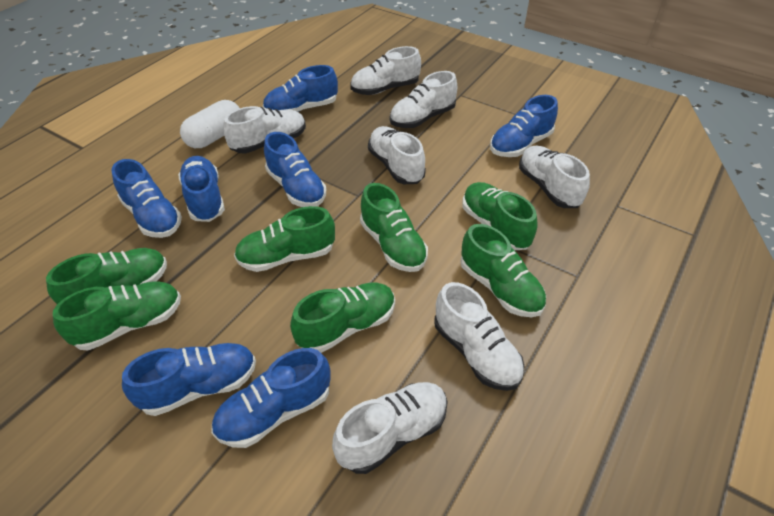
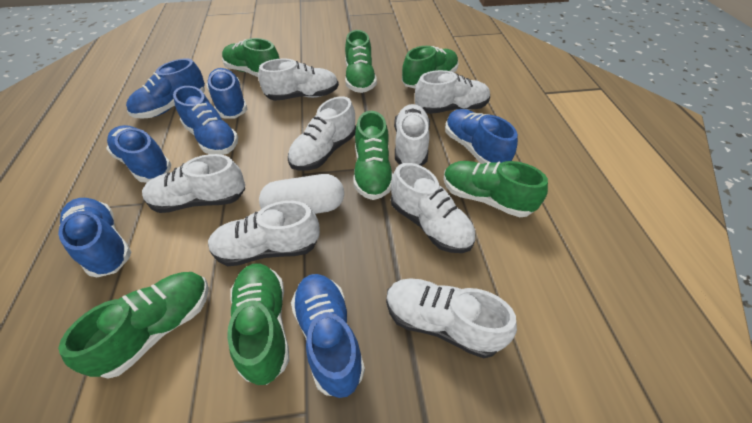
white shoe: [223,106,306,154] [332,382,448,474] [350,46,421,95] [368,126,426,184] [390,71,457,128] [434,282,525,391] [519,145,590,208] = 7 -> [142,154,245,213] [208,201,320,266] [258,58,339,101] [288,96,356,171] [386,278,517,358] [391,163,475,253] [394,104,430,166] [415,70,490,114] = 8

